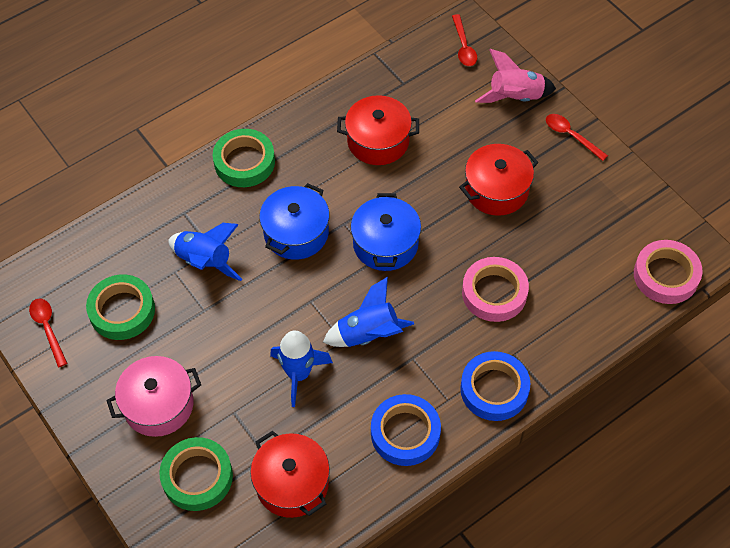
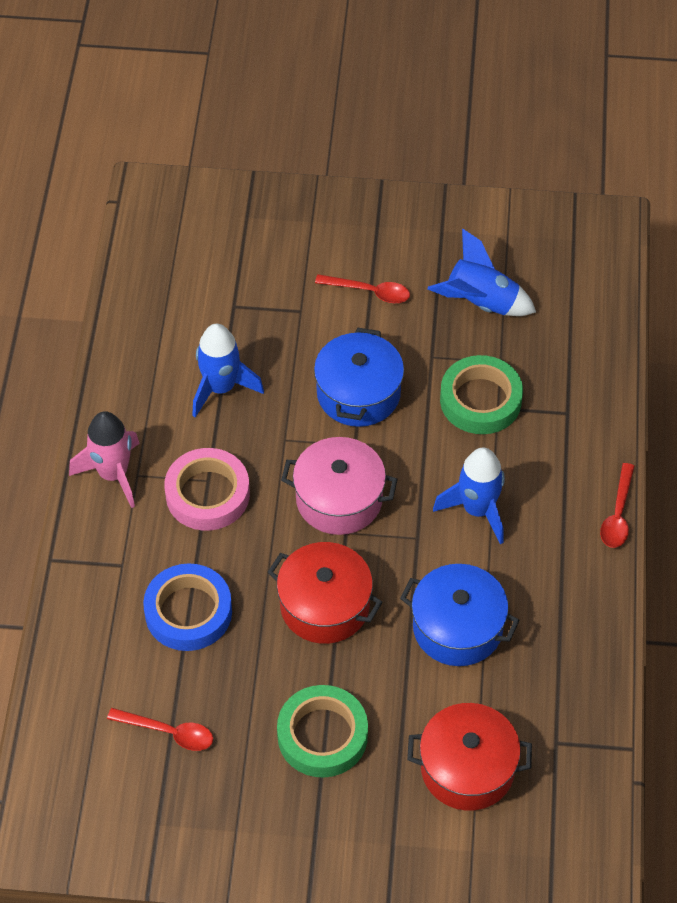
blue tape: [371,394,441,466] [460,351,530,421] = 2 -> [143,563,232,651] = 1
green tape: [86,275,155,340] [159,437,233,511] [213,129,275,187] = 3 -> [277,685,368,778] [440,355,523,434] = 2
pink tape: [462,257,529,322] [634,240,702,304] = 2 -> [164,448,250,531] = 1
red pot: [250,430,330,518] [337,95,419,165] [459,144,538,216] = 3 -> [268,542,383,644] [407,703,532,811] = 2

